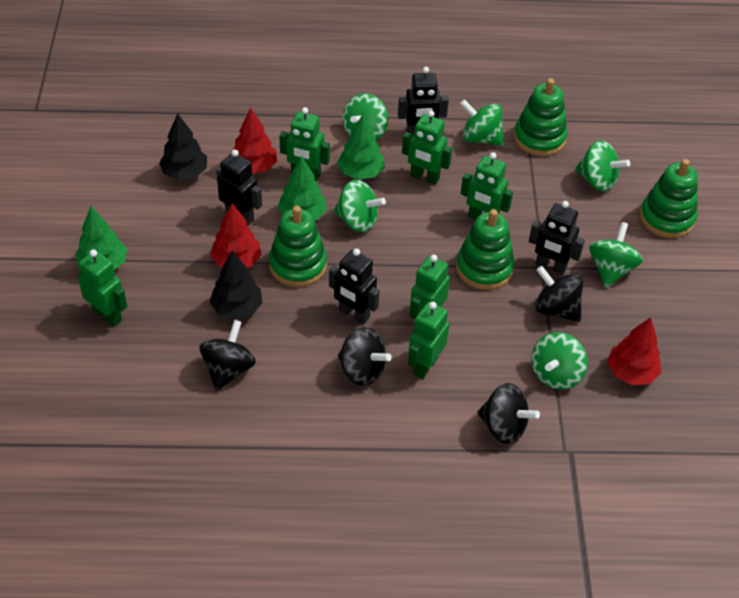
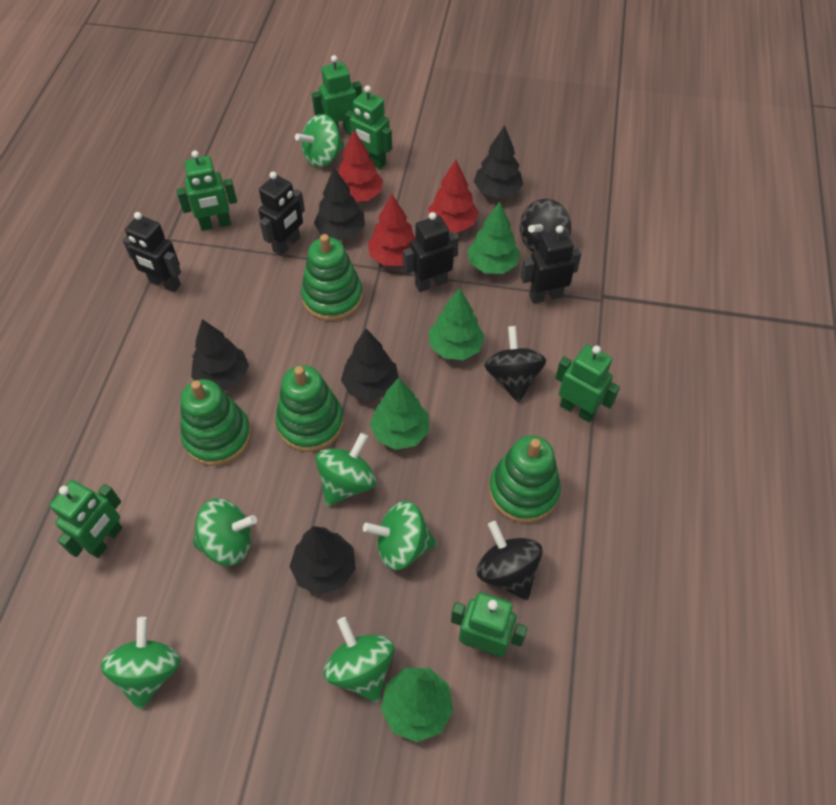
black spinning top: [199,320,256,391] [338,327,392,386] [477,383,540,444] [535,266,583,322] = 4 -> [476,521,543,600] [484,326,546,403] [520,199,571,252] = 3
black tree: [159,113,207,180] [210,251,263,320] = 2 -> [191,319,249,391] [289,526,356,595] [314,168,365,240] [341,329,399,401] [474,125,523,198] = 5
green tree: [75,207,127,270] [277,156,327,221] [337,113,385,180] = 3 -> [370,378,429,450] [381,668,453,742] [429,288,485,360] [467,202,520,274] = 4

